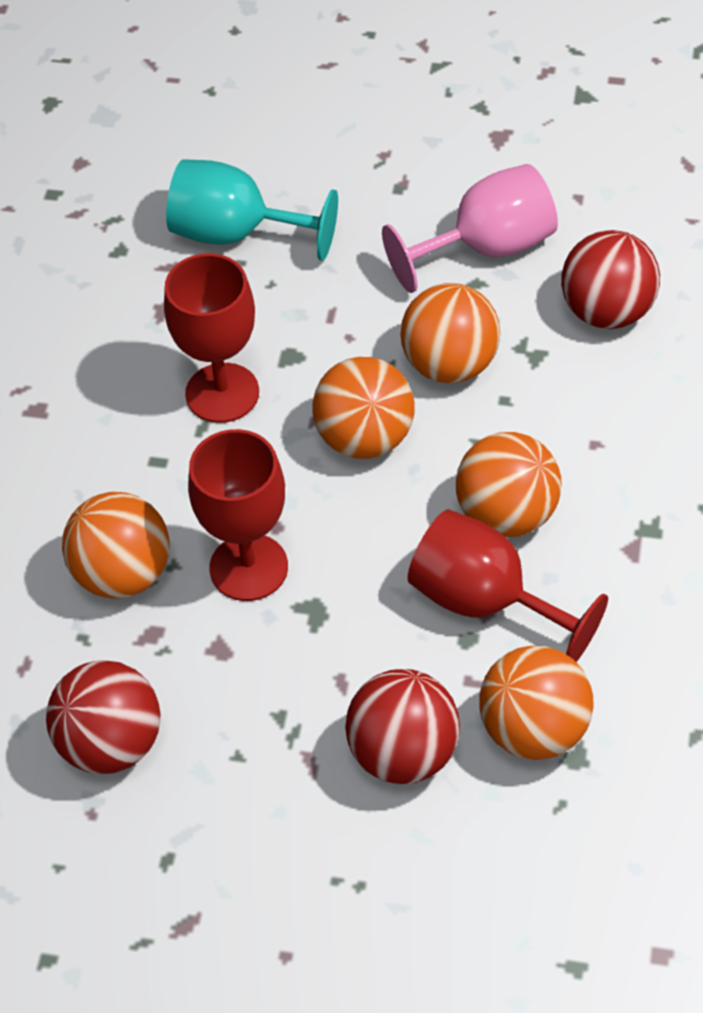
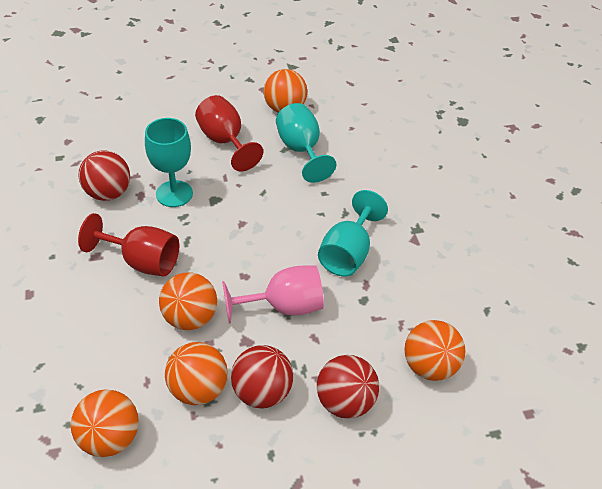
red goblet: [164,253,259,423] [188,429,288,601] [408,510,608,662] = 3 -> [78,213,179,277] [195,95,263,172] = 2
turquoise goblet: [166,159,338,261] = 1 -> [145,118,193,207] [276,103,336,183] [318,190,388,277] = 3

